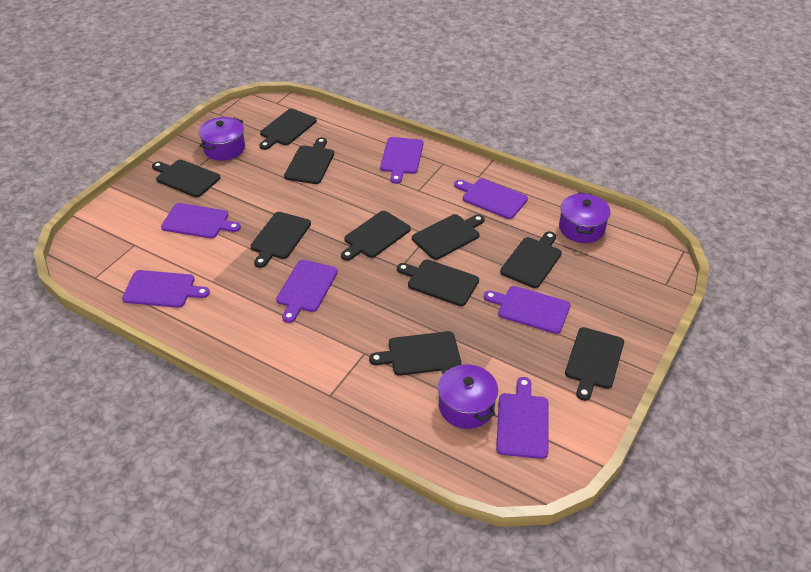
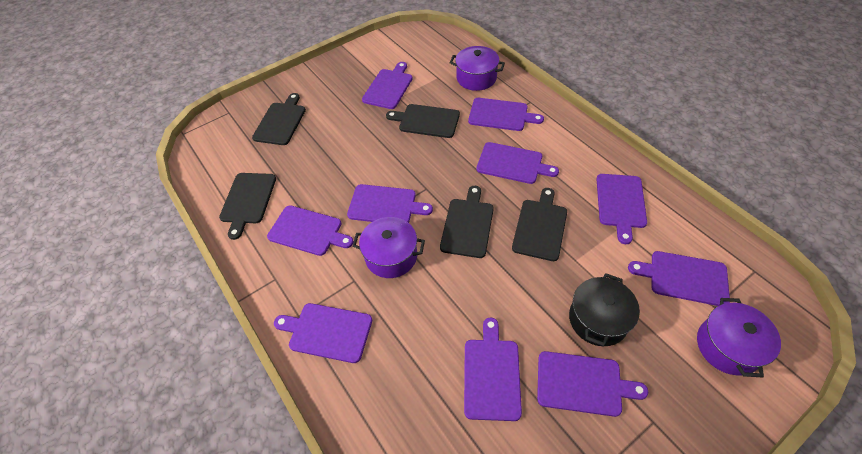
black cutting board: [152,160,220,197] [250,212,311,268] [259,109,317,150] [284,137,334,184] [341,211,411,261] [369,331,461,376] [397,259,479,306] [412,214,485,260] [500,231,562,288] [565,327,624,401] = 10 -> [219,173,276,240] [252,93,306,145] [386,104,460,138] [440,186,494,258] [512,188,567,261] = 5
black pot: none = 0 -> [569,273,640,346] = 1
purple cutting board: [122,270,210,308] [161,203,241,239] [276,260,338,323] [380,137,423,184] [454,179,528,219] [484,286,571,334] [496,377,549,459] = 7 -> [267,205,353,256] [274,303,372,363] [347,184,433,223] [362,62,413,109] [464,317,522,421] [468,98,544,131] [477,142,559,184] [537,351,648,417] [597,174,647,244] [628,251,730,306] = 10

